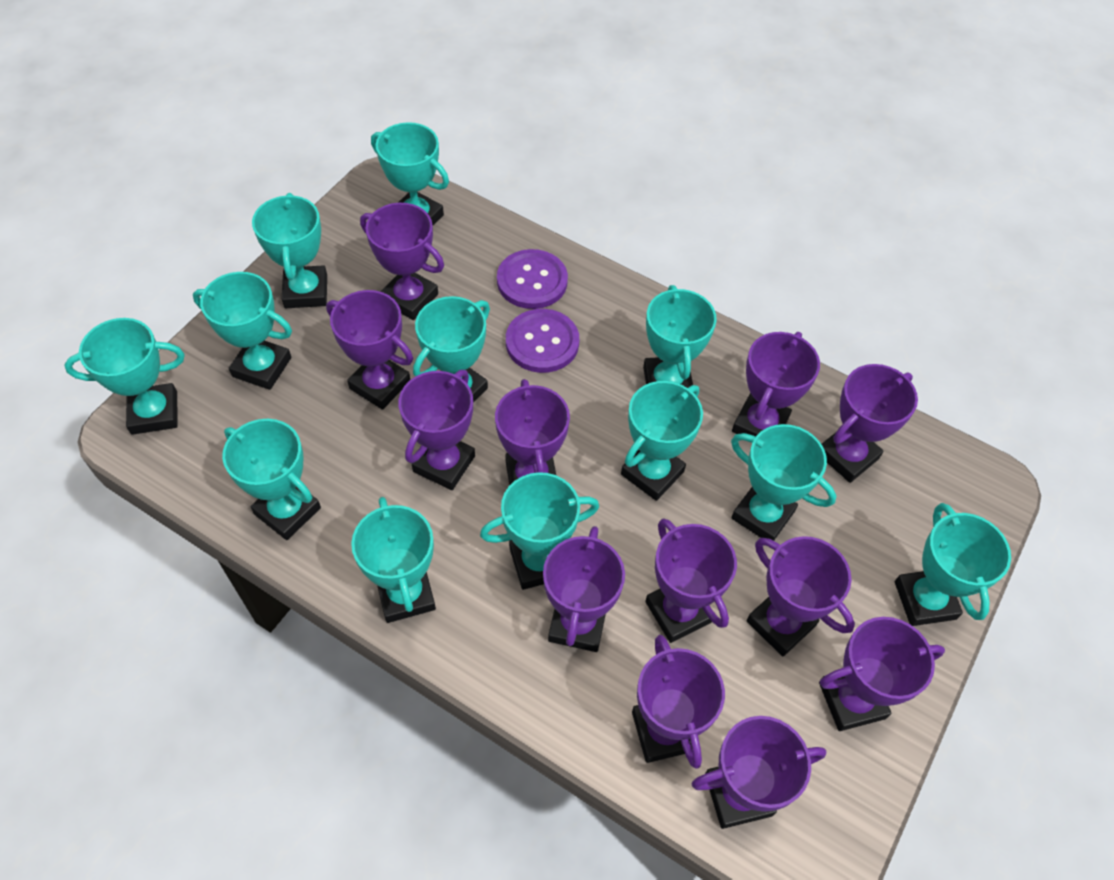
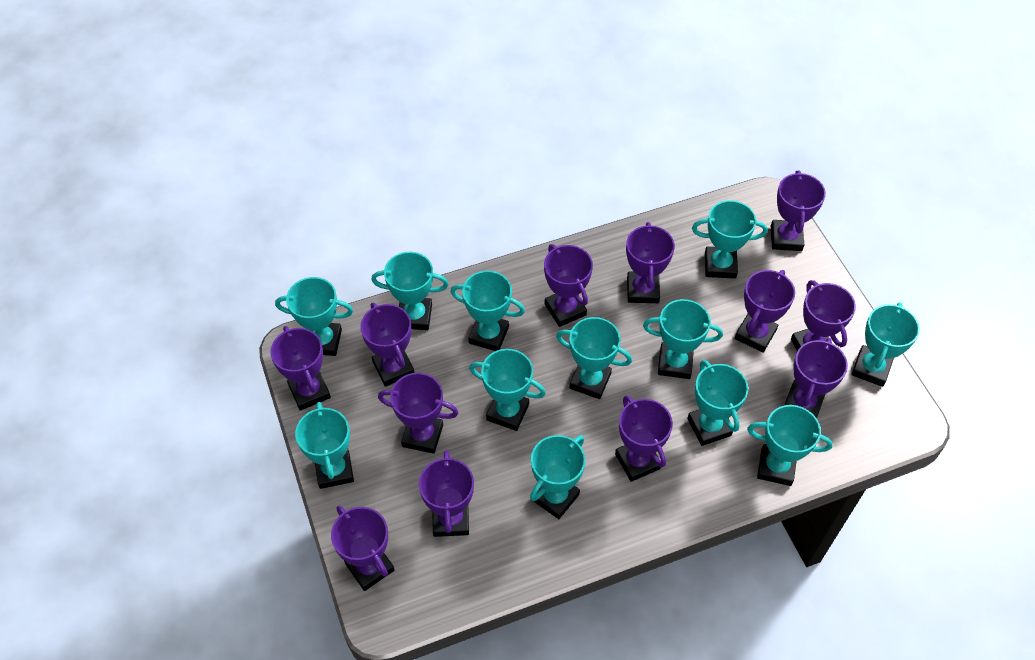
purple button: [497,249,568,309] [506,309,579,373] = 2 -> none = 0

